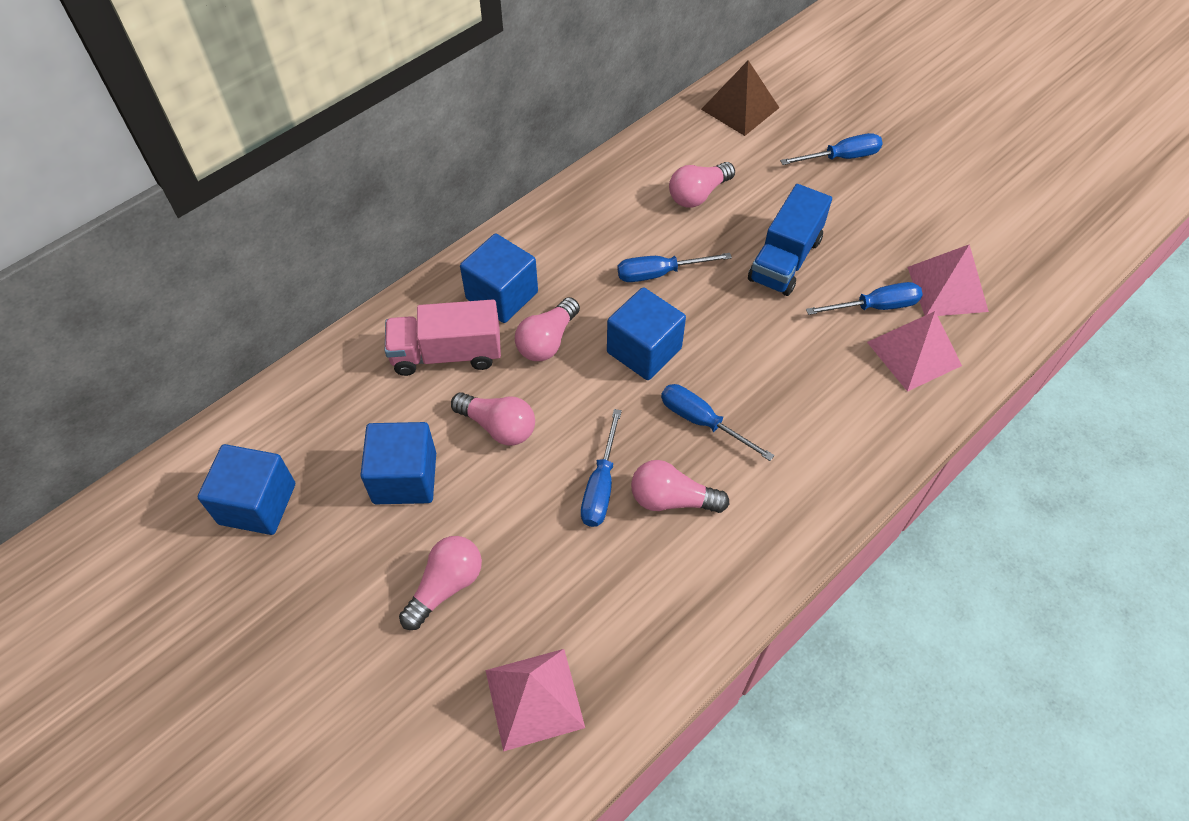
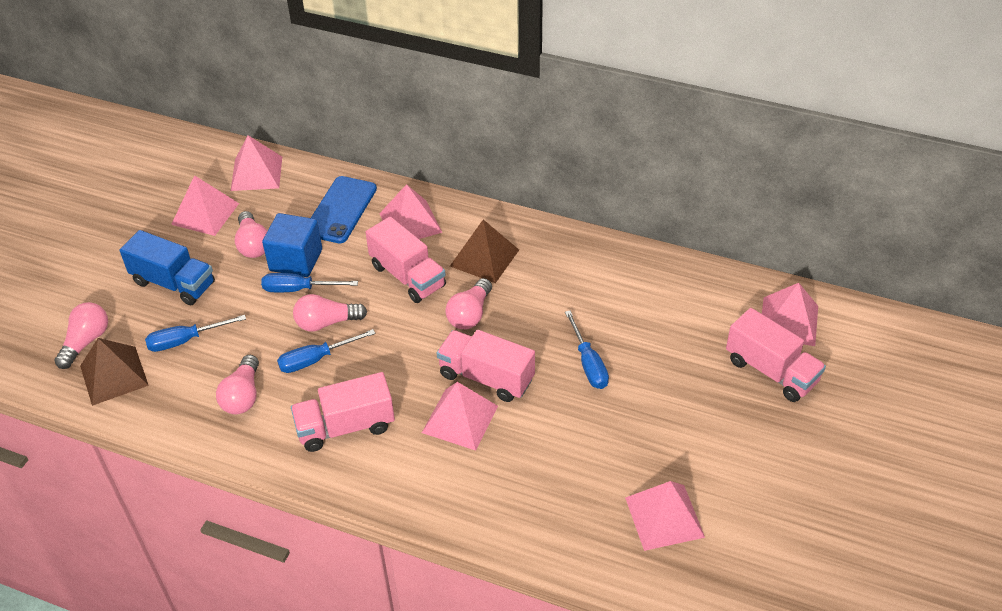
blue cube: [198,444,295,535] [360,422,436,504] [460,234,538,323] [607,287,686,380] = 4 -> [262,213,322,277] = 1
blue phone: none = 0 -> [311,176,377,243] = 1
blue screwdriver: [581,409,622,527] [618,253,732,282] [661,384,775,461] [780,133,883,165] [806,282,923,315] = 5 -> [145,315,246,352] [261,273,358,292] [277,329,376,373] [565,310,609,389] = 4
brown pyramid: [701,60,779,136] = 1 -> [80,338,149,406] [450,219,519,283] = 2
pink pyramid: [486,649,585,751] [867,311,962,392] [908,244,989,316] = 3 -> [171,175,239,236] [231,135,282,191] [379,184,443,239] [422,382,498,451] [625,481,705,551] [762,283,818,346] = 6
pink truck: [385,300,501,376] = 1 -> [291,372,395,452] [365,217,446,303] [437,330,535,402] [726,308,826,402] = 4

